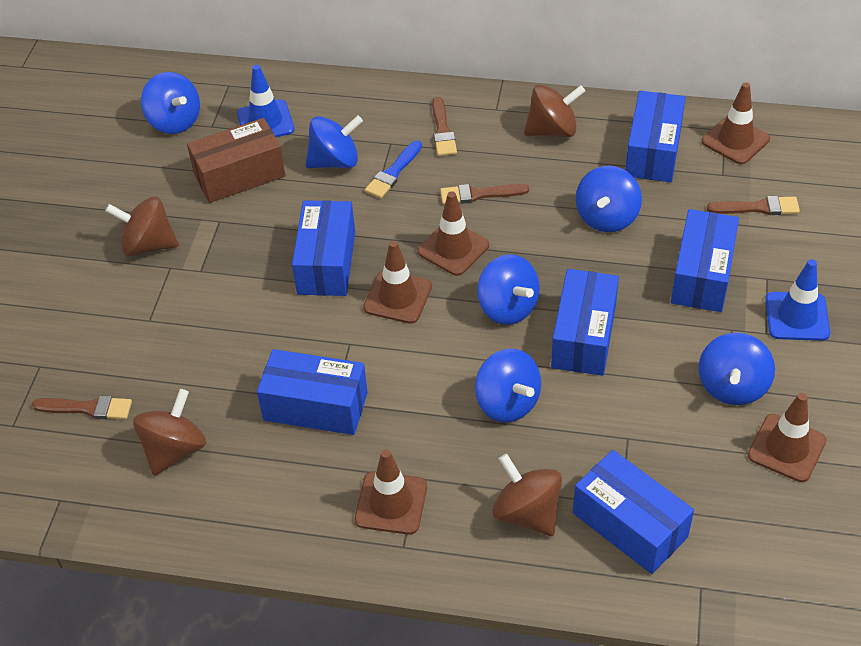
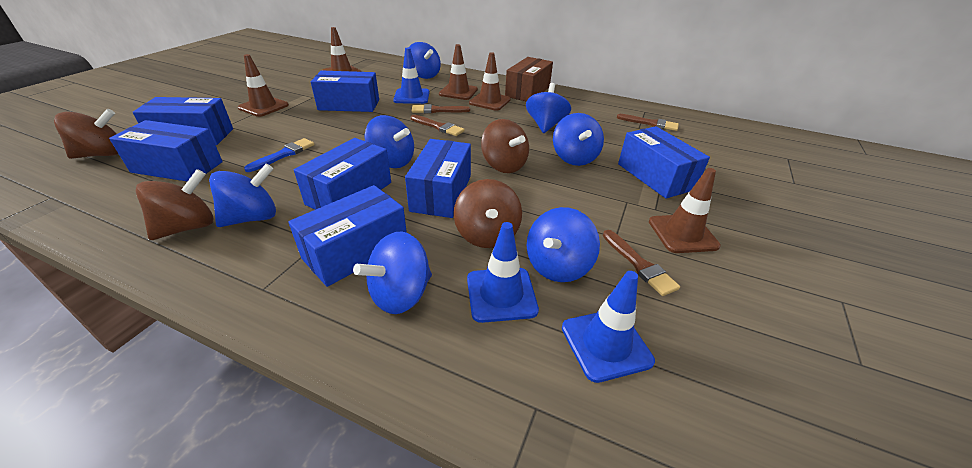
blue box: [257,349,368,435] [292,200,355,296] [551,269,619,376] [573,450,694,574] [625,91,686,182] [671,209,739,312] = 6 -> [109,120,223,181] [133,97,233,145] [288,185,407,287] [294,138,391,210] [311,70,379,112] [405,139,471,218] [618,126,710,199] = 7
blue spinning top: [141,72,200,134] [306,115,363,168] [475,348,541,423] [477,254,540,325] [575,166,642,232] [698,333,775,405] = 6 -> [209,164,276,227] [353,232,432,314] [364,115,414,168] [408,42,441,79] [526,83,571,133] [527,207,600,282] [553,113,604,166] = 7
blue traffic cone: [237,65,295,137] [766,259,830,341] = 2 -> [393,48,429,104] [467,222,539,323] [562,271,655,383] = 3

